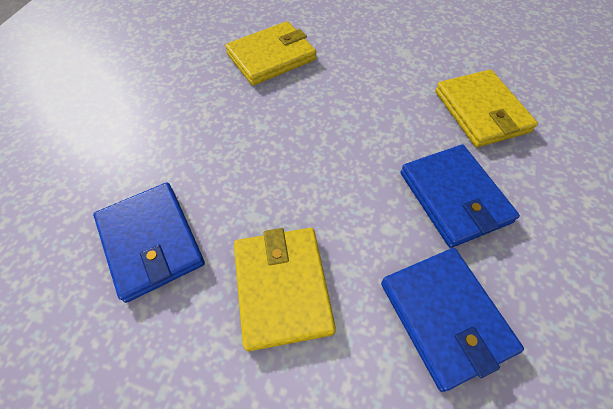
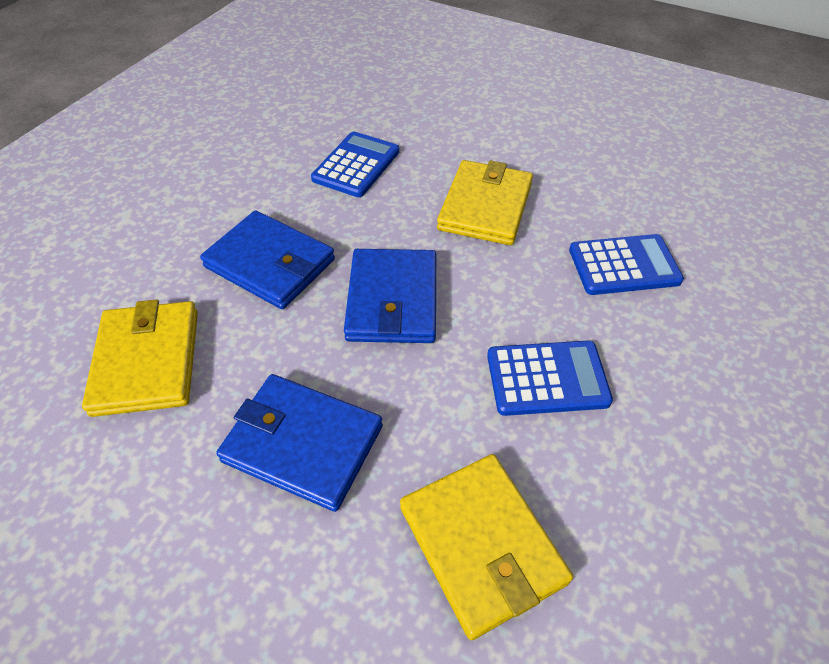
blue calculator: none = 0 -> [311,132,399,197] [487,341,613,416] [569,234,684,295] = 3

